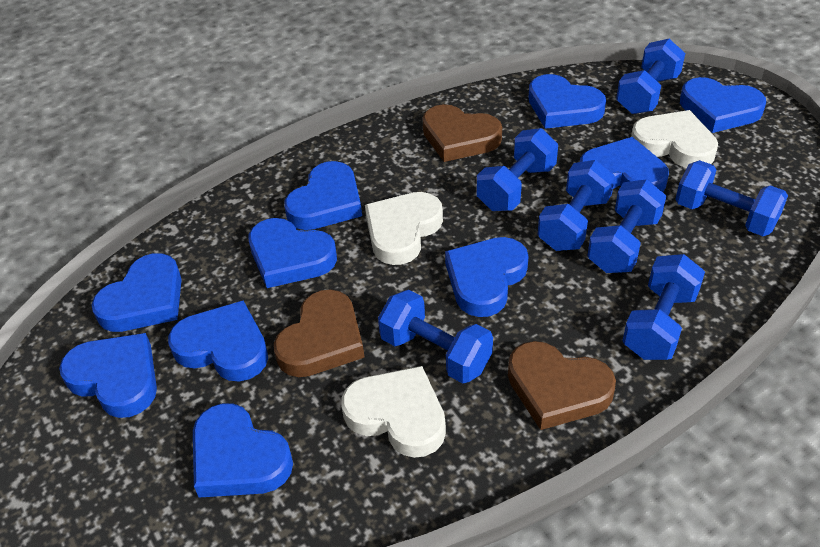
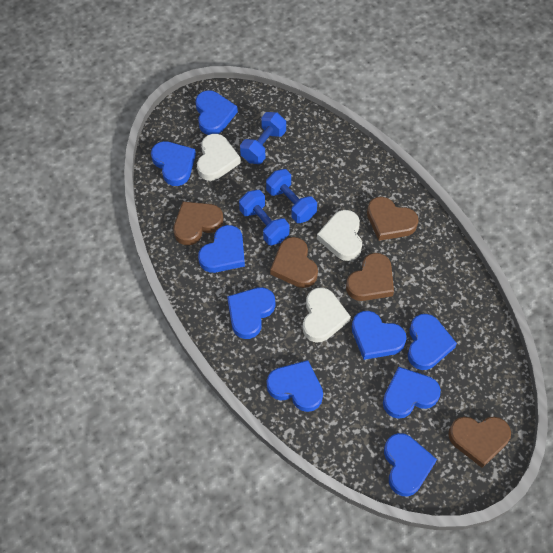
blue dumbbell: [378,290,493,384] [477,128,558,211] [538,160,615,251] [587,179,666,273] [616,39,685,114] [622,254,705,360] [676,160,788,236] = 7 -> [239,190,289,246] [240,112,286,164] [266,169,317,223] = 3
blue heart: [59,333,157,418] [92,253,182,332] [168,301,268,382] [193,403,293,498] [249,218,337,288] [284,161,362,230] [445,237,529,317] [528,74,606,129] [580,137,669,192] [680,77,766,133] = 10 -> [151,141,196,186] [196,90,238,135] [198,225,245,273] [227,287,275,339] [267,360,323,412] [352,311,407,360] [383,367,441,419] [384,433,437,497] [408,314,457,370] = 9
brown heart: [274,289,364,377] [422,104,502,162] [508,341,616,430] = 3 -> [173,202,223,245] [270,237,318,288] [346,253,394,301] [367,197,419,241] [448,417,511,468] = 5

